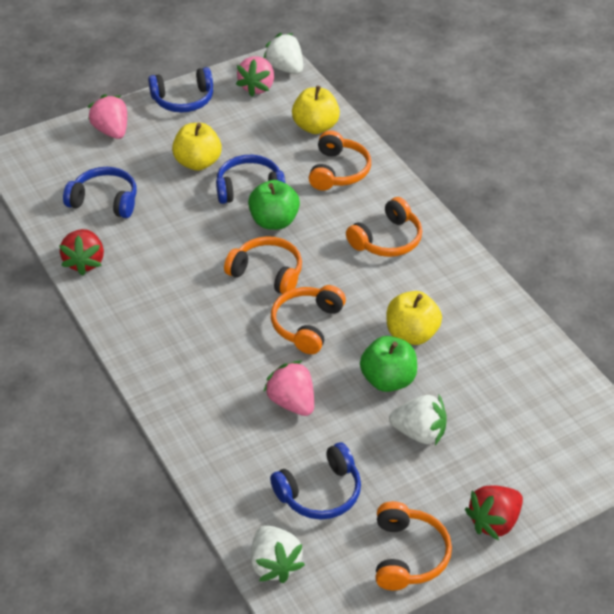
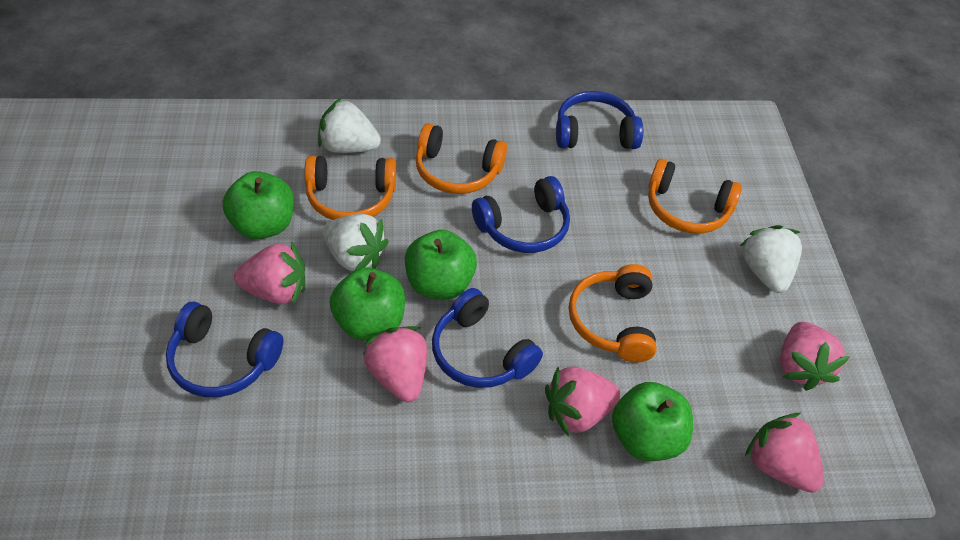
green apple: [248,180,300,230] [360,336,417,392] = 2 -> [223,171,294,239] [330,267,405,341] [405,230,477,299] [612,382,693,461] = 4
orange headphones: [224,236,302,294] [271,285,346,354] [309,131,371,191] [346,197,422,257] [376,501,452,590] = 5 -> [304,155,396,220] [416,123,507,194] [569,264,657,363] [648,159,742,234] = 4
pink strawberry: [88,94,127,139] [236,56,274,97] [263,360,314,416] = 3 -> [234,241,305,304] [363,326,427,402] [545,366,621,437] [745,413,824,493] [780,322,850,391] = 5
red strawberry: [59,229,104,276] [465,485,523,540] = 2 -> none = 0
yellow apple: [172,123,222,171] [292,85,340,134] [387,291,442,345] = 3 -> none = 0

